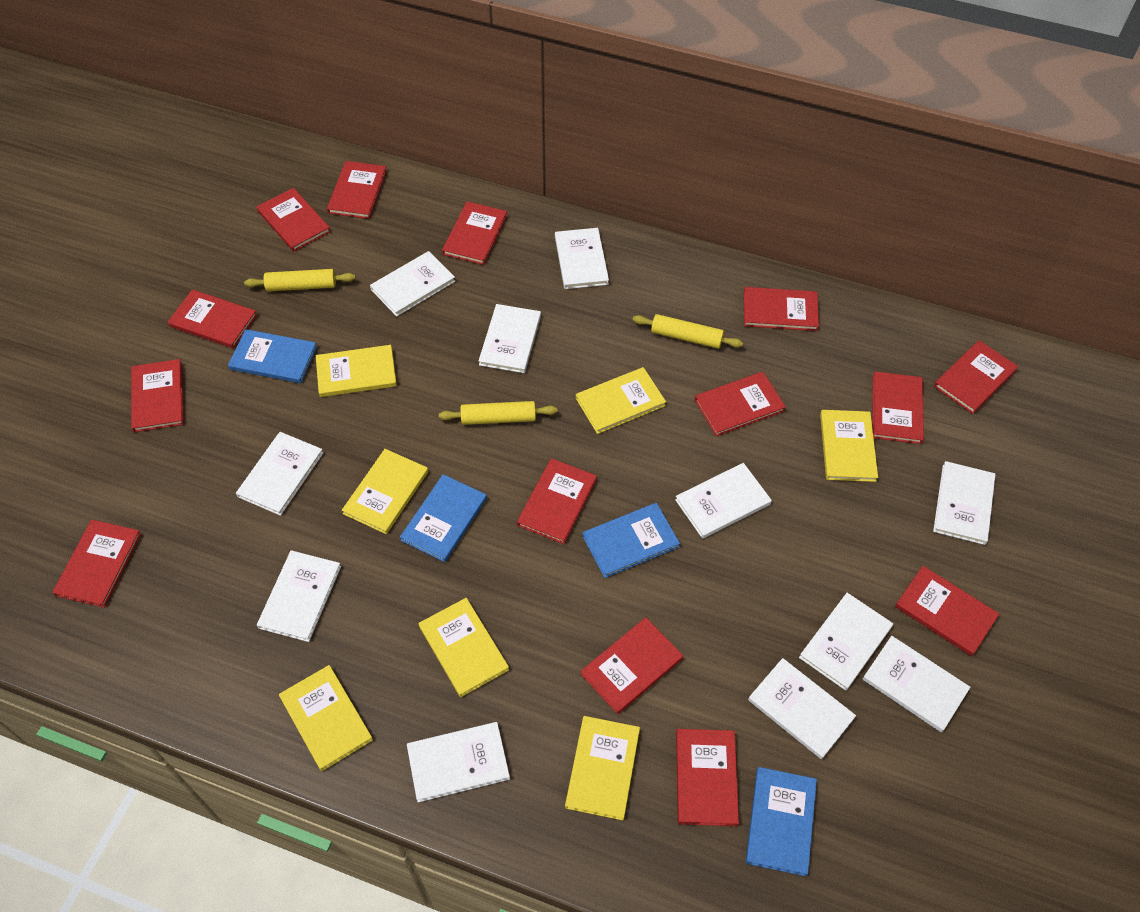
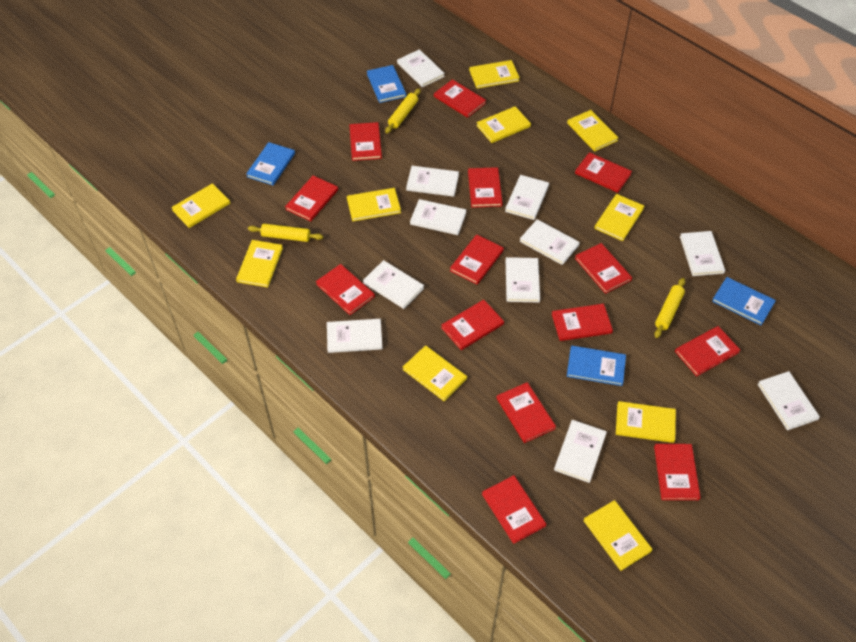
yellow book: [279,665,373,771] [316,345,397,397] [342,449,428,534] [419,598,509,697] [565,716,640,820] [576,367,666,434] [820,410,878,482] = 7 -> [171,183,230,228] [236,240,283,288] [347,188,401,221] [403,345,467,401] [469,60,520,88] [476,106,531,143] [567,110,619,152] [583,500,653,571] [595,194,644,241] [616,401,676,443] = 10

